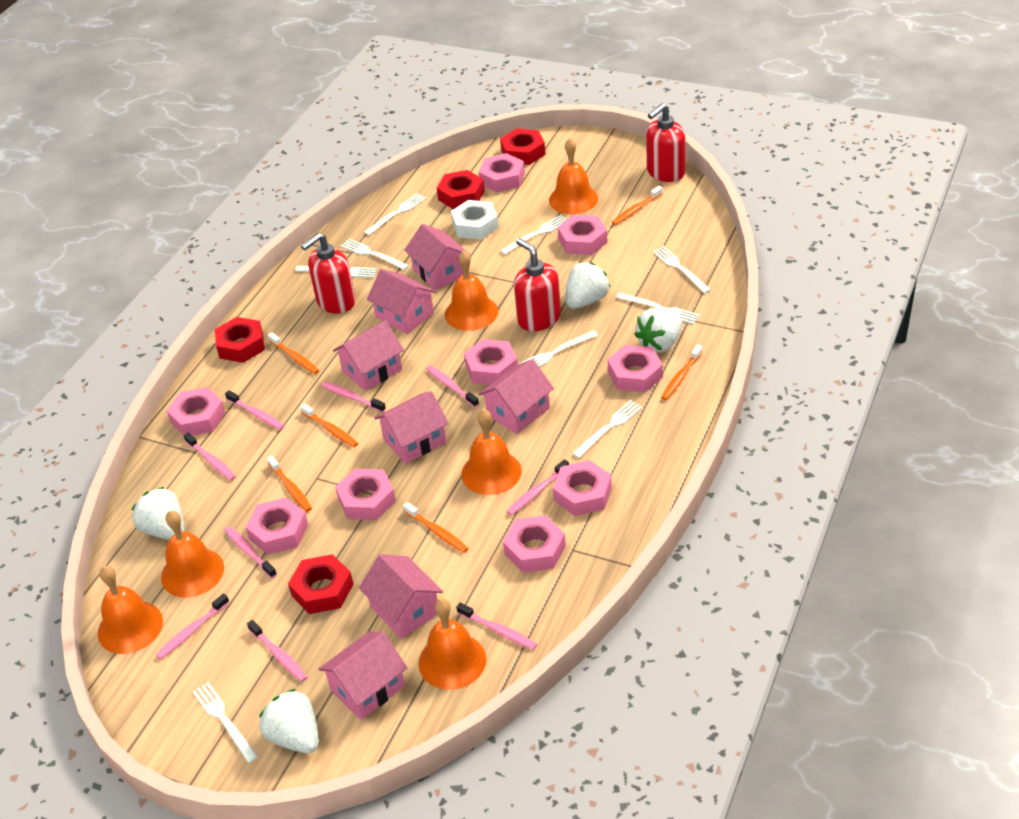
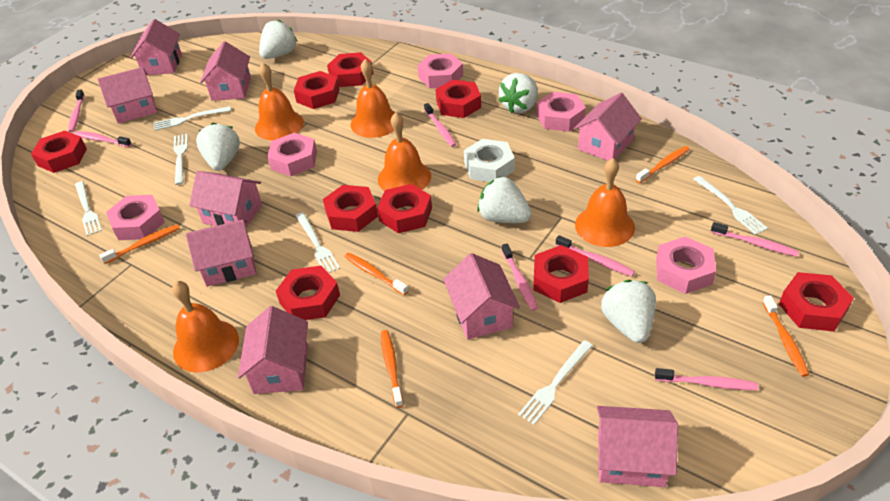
orange bell: [98,566,163,654] [161,510,224,598] [418,598,486,690] [445,250,498,331] [461,409,522,495] [549,138,598,214] = 6 -> [172,281,239,373] [255,63,304,141] [351,59,395,138] [378,112,431,191] [575,158,635,247] = 5
orange toothbrush: [267,456,312,512] [268,333,319,374] [300,403,358,447] [403,502,468,553] [612,186,663,225] [661,345,702,400] = 6 -> [99,224,180,264] [344,253,408,295] [381,330,404,408] [636,146,690,183] [762,295,809,377] = 5
pink house: [319,632,408,720] [333,321,404,391] [359,554,443,639] [367,269,436,334] [375,391,449,464] [404,224,470,290] [478,359,554,434] = 7 -> [98,67,157,123] [130,19,182,75] [186,220,256,287] [189,171,262,227] [200,41,251,101] [238,306,308,394] [443,253,520,340] [574,93,642,161] [597,406,678,487] = 9
pink nut: [167,387,226,436] [246,498,308,555] [335,469,396,520] [464,339,518,385] [479,153,525,192] [503,515,566,573] [553,460,612,516] [558,215,608,255] [608,345,663,392] = 9 -> [106,195,165,240] [267,133,317,176] [417,53,463,88] [536,92,586,132] [656,236,716,294] = 5
pink toothbrush: [156,593,229,659] [184,433,236,480] [224,526,277,578] [225,390,285,430] [247,620,307,682] [321,381,386,413] [426,365,479,407] [456,603,537,650] [506,459,569,515] = 9 -> [68,89,84,132] [74,131,132,147] [424,103,456,147] [502,243,538,311] [556,235,635,277] [655,368,758,390] [711,222,799,257] = 7
red nut: [215,317,265,363] [288,554,354,614] [437,170,484,209] [500,128,546,165] = 4 -> [31,131,87,173] [276,266,340,320] [294,71,340,109] [323,185,378,232] [327,52,373,87] [377,184,432,233] [435,80,481,118] [533,245,589,303] [779,272,854,331] = 9
red soap dispenser: [301,233,355,314] [514,238,561,331] [646,103,686,182] = 3 -> none = 0
white fork: [193,682,258,763] [295,266,377,278] [341,239,409,270] [364,193,426,235] [500,215,567,255] [519,330,598,367] [572,400,642,458] [616,293,700,324] [653,246,711,293] = 9 -> [75,181,102,236] [153,106,231,131] [173,134,188,185] [296,212,340,273] [518,340,593,425] [693,176,768,235] = 6
white strawberry: [131,487,185,540] [259,689,319,753] [565,262,611,309] [634,308,682,352] = 4 -> [196,123,240,171] [259,20,298,59] [477,176,532,223] [498,73,538,114] [601,280,656,343] = 5

